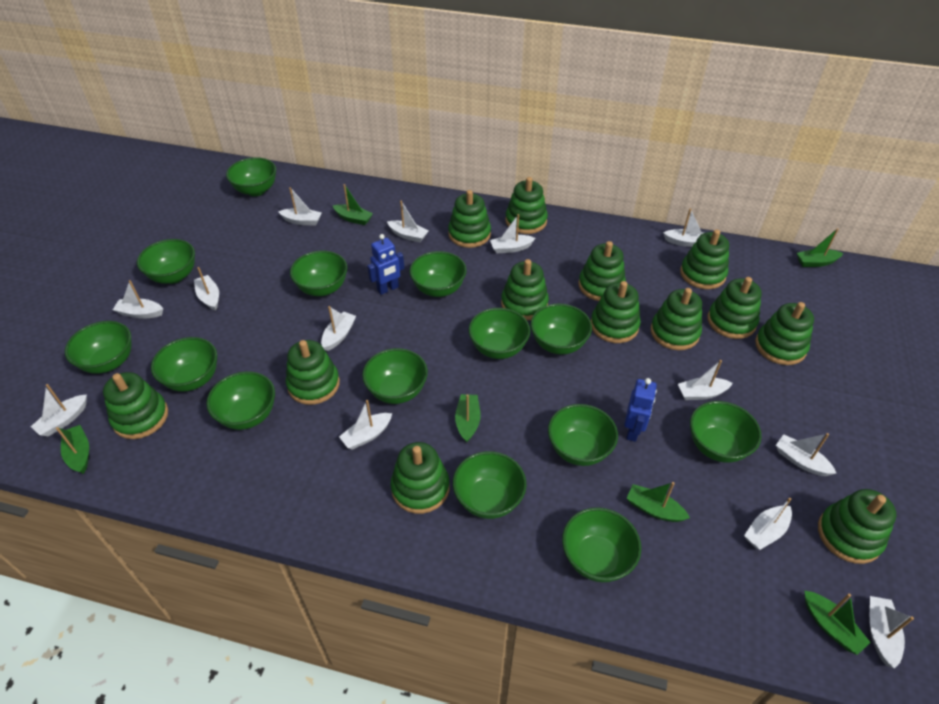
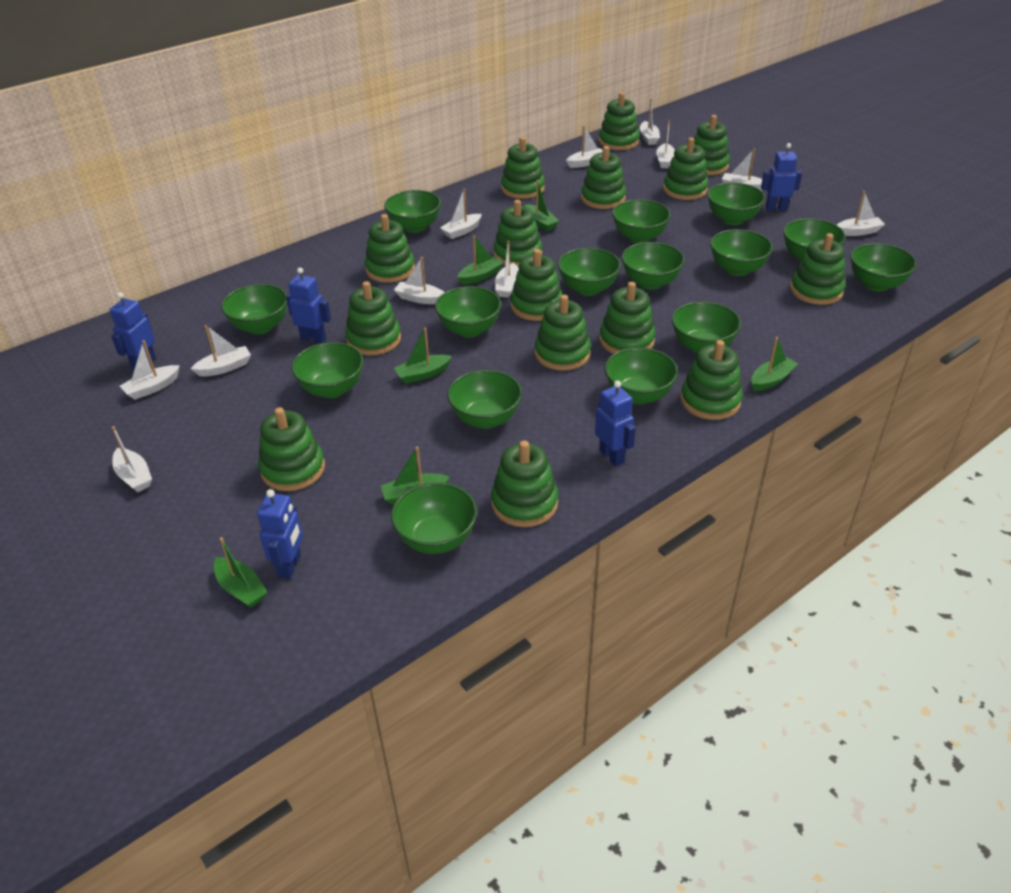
blue robot: [367,234,405,295] [624,378,657,442] = 2 -> [110,292,156,370] [257,489,303,579] [286,268,331,343] [595,380,636,466] [761,143,802,211] = 5
green bowl: [65,321,132,374] [137,239,195,284] [151,337,217,392] [207,371,275,430] [226,157,276,196] [290,251,347,296] [362,348,428,404] [410,251,467,297] [453,451,527,519] [469,308,530,359] [530,304,592,354] [548,404,618,466] [562,507,641,582] [690,401,761,463] = 14 -> [221,284,287,335] [291,342,364,398] [384,190,441,233] [391,482,477,554] [435,286,501,338] [447,370,522,429] [558,248,621,296] [605,347,678,405] [612,199,671,243] [622,242,685,290] [672,301,741,353] [707,182,765,225] [710,229,773,276] [783,218,846,262] [850,243,917,291] = 15
green stacking toy: [103,372,168,439] [286,340,340,405] [391,442,450,514] [448,190,491,248] [501,259,549,320] [505,177,548,234] [579,241,626,301] [591,281,641,343] [651,288,702,350] [680,229,729,289] [708,277,762,339] [755,302,814,365] [818,489,896,564] = 13 -> [258,407,325,491] [345,281,401,356] [365,214,415,283] [491,440,558,527] [494,200,542,267] [501,137,545,199] [511,249,563,321] [535,295,591,370] [581,146,626,209] [599,92,640,150] [599,282,656,354] [663,138,709,200] [680,340,743,420] [694,115,730,175] [790,233,846,305] = 15
white boat: [31,384,87,436] [113,280,163,319] [194,267,219,311] [278,187,322,226] [321,306,356,351] [339,400,392,450] [387,201,428,243] [490,214,535,253] [663,208,703,247] [678,360,733,400] [744,498,792,550] [776,433,836,476] [870,596,914,669] = 13 -> [112,426,152,492] [120,340,180,400] [191,325,251,377] [394,257,445,304] [440,188,482,239] [495,241,519,298] [566,125,603,168] [640,99,660,145] [656,120,675,168] [722,148,763,191] [837,191,885,236] = 11

